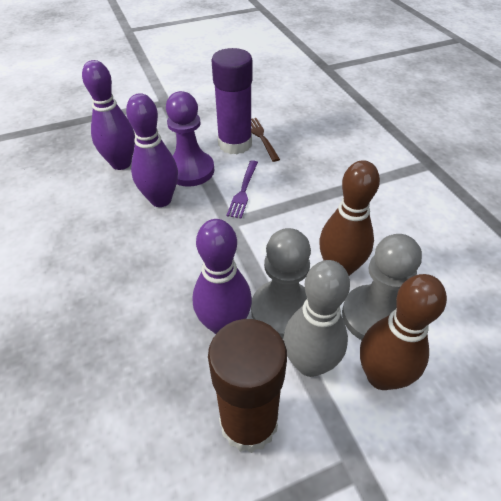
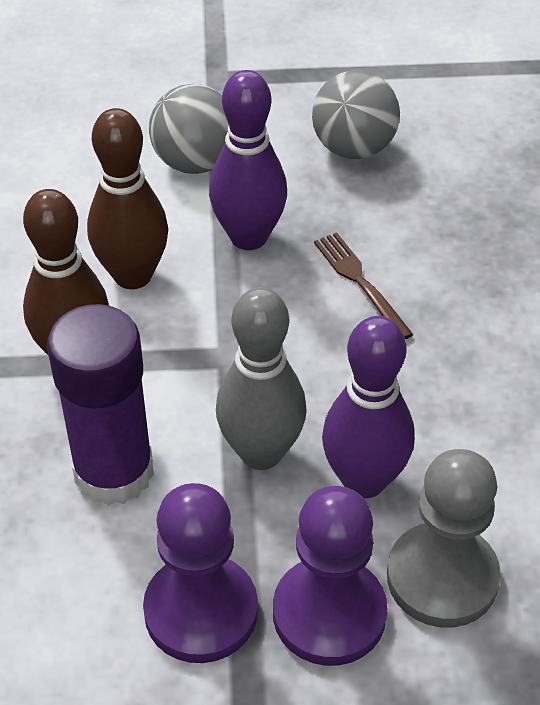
brown glue stick: [208,319,287,453] = 1 -> none = 0
grey ball: none = 0 -> [149,84,229,174] [312,70,400,159] = 2
grey pawn: [251,228,311,339] [342,234,422,340] = 2 -> [387,449,501,628] = 1
purple bowling pin: [82,60,135,170] [126,93,178,207] [193,219,252,334] = 3 -> [209,70,287,250] [322,316,415,498] = 2
purple fork: [227,160,258,219] = 1 -> none = 0
purple pawn: [166,91,214,187] = 1 -> [143,483,258,663] [273,486,388,666] = 2

